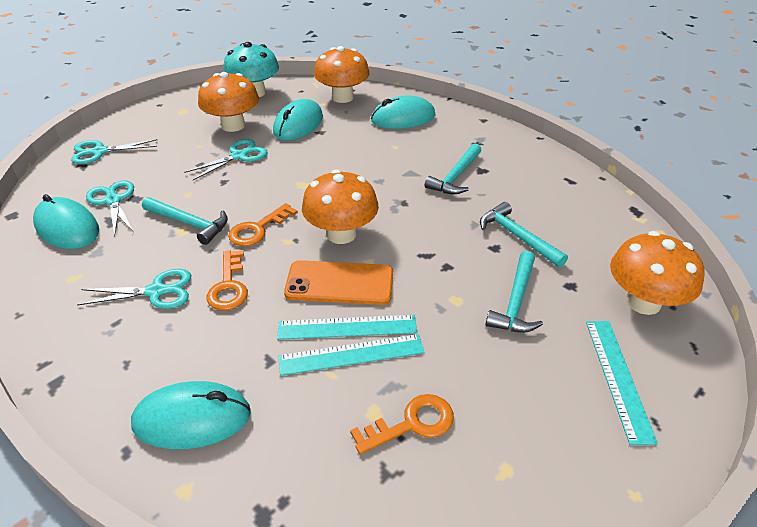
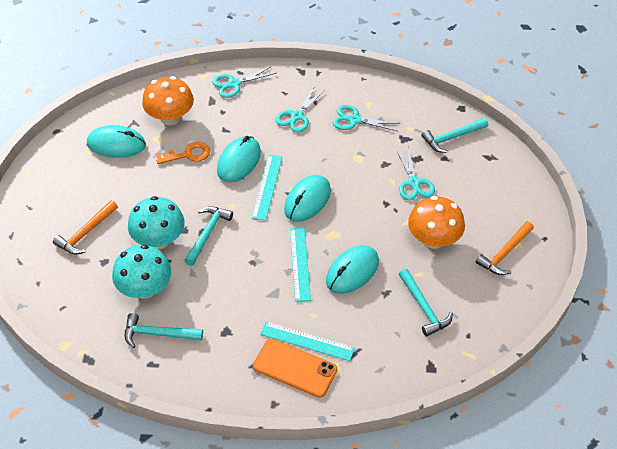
orange hammer: none = 0 -> [53,200,118,255] [476,221,534,275] = 2
orange key: [206,250,248,310] [228,203,298,246] [350,394,454,454] = 3 -> [156,142,210,164] = 1
orange mushroom: [198,72,259,132] [302,169,379,244] [314,46,370,103] [610,231,705,315] = 4 -> [142,76,194,125] [408,196,465,249] = 2
turquoise mushroom: [223,42,279,97] = 1 -> [112,245,171,299] [128,196,185,249] = 2

